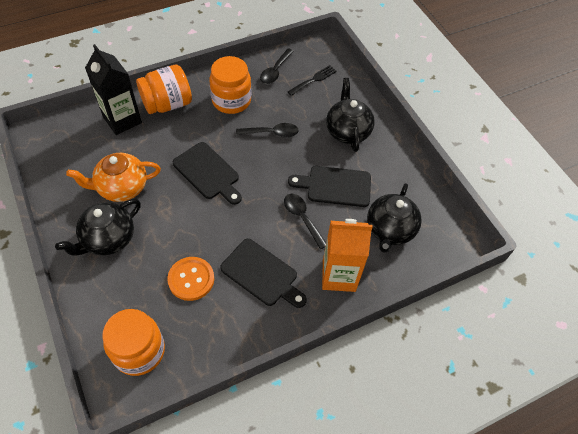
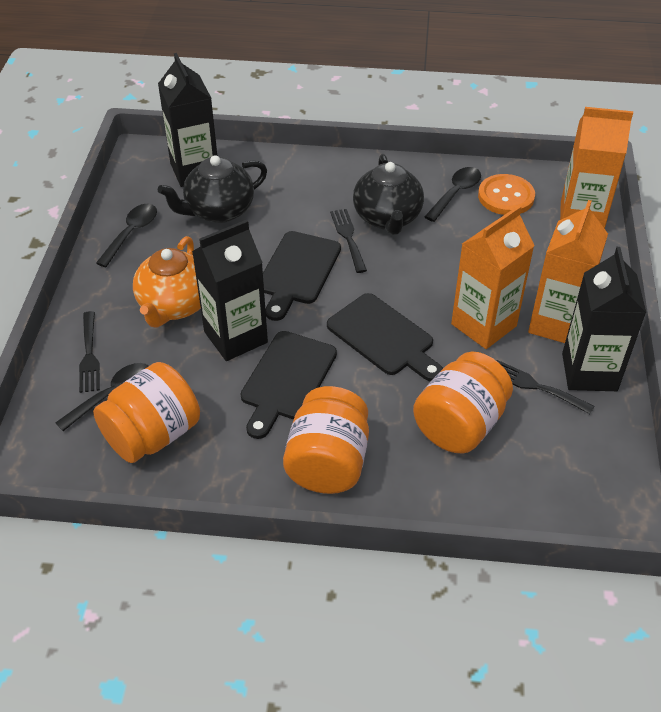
black carton: [85,44,142,135] = 1 -> [158,53,217,187] [192,220,268,361] [562,247,646,391] = 3
black fork: [288,65,337,96] = 1 -> [79,311,100,393] [330,209,367,273] [496,360,594,414] = 3
black teapot: [55,199,141,256] [326,78,375,152] [367,183,422,253] = 3 -> [158,155,267,223] [353,154,424,235] = 2
orange carton: [322,219,373,292] = 1 -> [451,205,535,349] [528,200,608,343] [560,107,633,229] = 3

